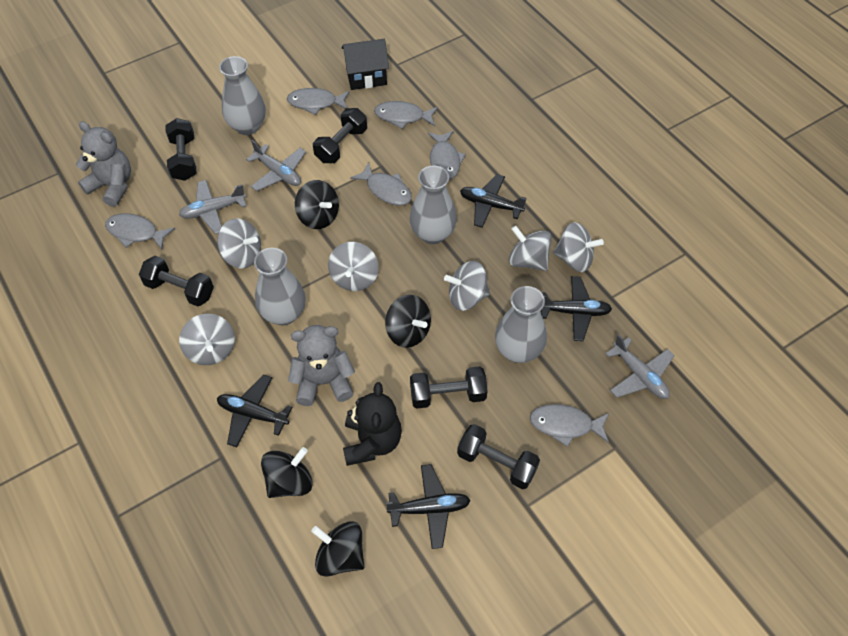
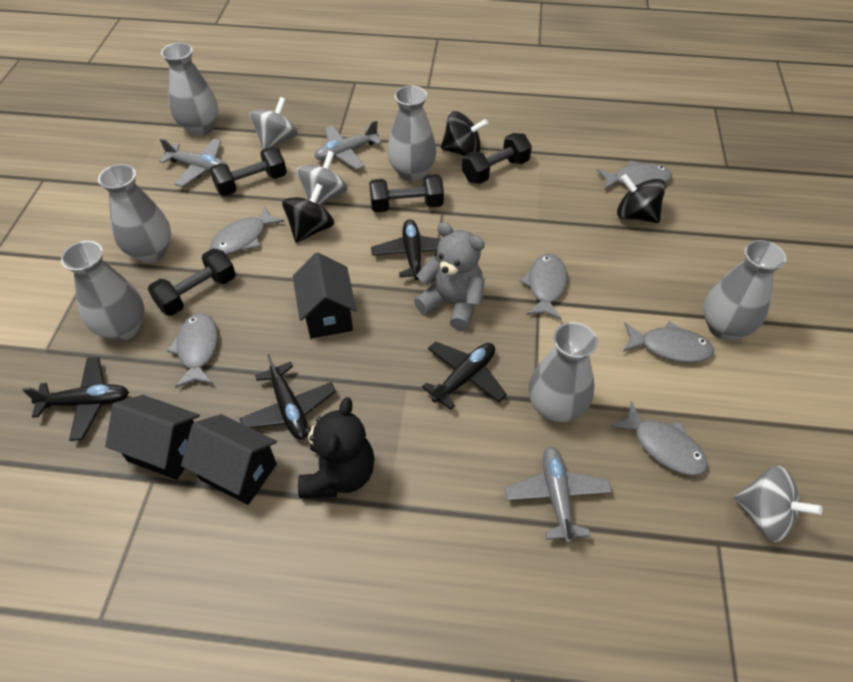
black dumbbell: [139,256,214,306] [165,118,197,181] [313,108,367,163] [410,366,488,409] [457,424,540,489] = 5 -> [148,248,236,316] [209,147,287,196] [369,174,444,212] [462,133,532,184] = 4
black house: [342,39,389,90] = 1 -> [105,395,200,480] [181,414,277,505] [293,253,357,338] = 3
black spinning top: [261,447,313,498] [295,180,339,229] [312,521,364,576] [385,295,431,348] = 4 -> [282,184,334,243] [441,111,488,156] [617,174,666,223] = 3
grey spinning top: [179,314,235,365] [217,218,261,269] [328,242,379,291] [444,261,490,311] [509,226,552,271] [553,222,604,272] = 6 -> [250,97,298,149] [296,151,348,205] [734,466,822,542] = 3
grey teddy bear: [76,121,131,207] [288,325,355,406] = 2 -> [414,222,485,331] = 1
grey vase: [219,56,266,135] [254,248,306,325] [410,165,457,244] [495,286,547,363] = 4 -> [61,241,144,341] [98,164,171,263] [161,42,218,136] [387,85,437,181] [529,322,598,423] [703,240,787,341] = 6

